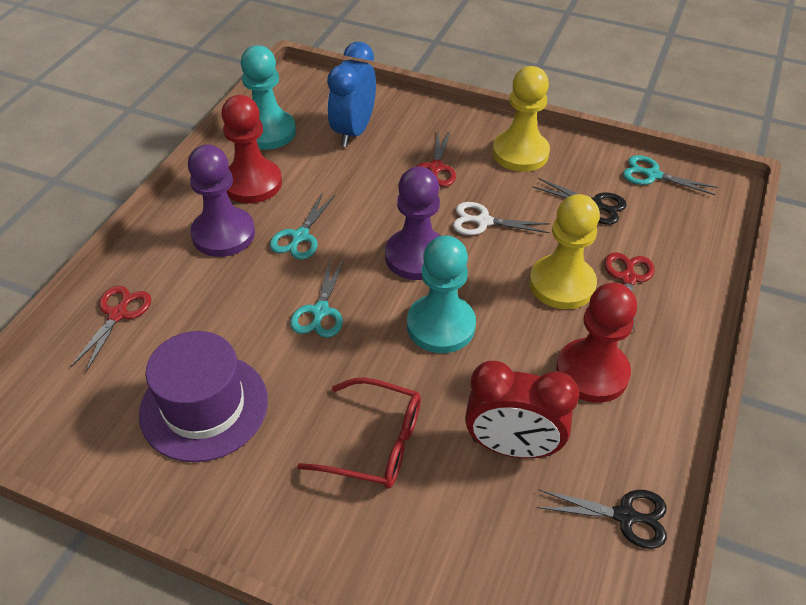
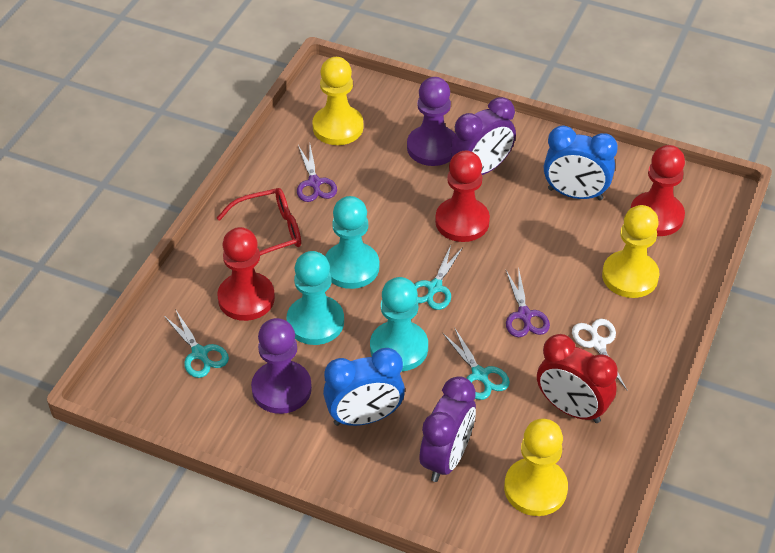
black scissors: [532,178,627,225] [537,490,667,549] = 2 -> none = 0
blue clock: [327,42,376,147] = 1 -> [323,348,405,426] [544,125,618,200] = 2
purple clock: none = 0 -> [420,376,476,482] [450,97,516,175] = 2
purple hat: [139,331,268,462] = 1 -> none = 0
purple scissors: none = 0 -> [297,145,337,202] [506,268,550,337] = 2
red pawn: [221,95,282,203] [556,283,637,403] = 2 -> [217,227,275,321] [435,151,490,242] [630,145,685,236] = 3
red scissors: [70,286,151,372] [416,130,456,187] [604,252,655,333] = 3 -> none = 0
turquoise pawn: [241,45,296,150] [407,235,476,353] = 2 -> [286,251,344,345] [325,196,379,289] [370,277,428,372] = 3
yellow pawn: [492,66,550,172] [529,194,600,309] = 2 -> [312,57,363,145] [504,419,568,516] [602,205,659,298] = 3

